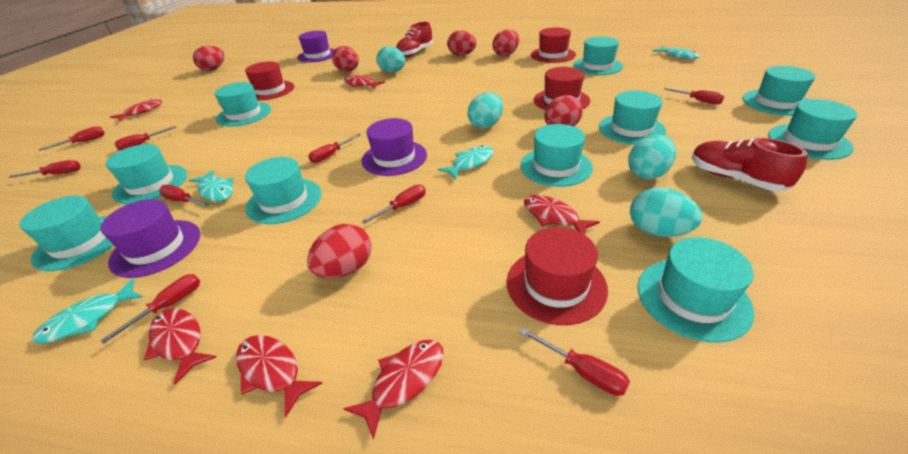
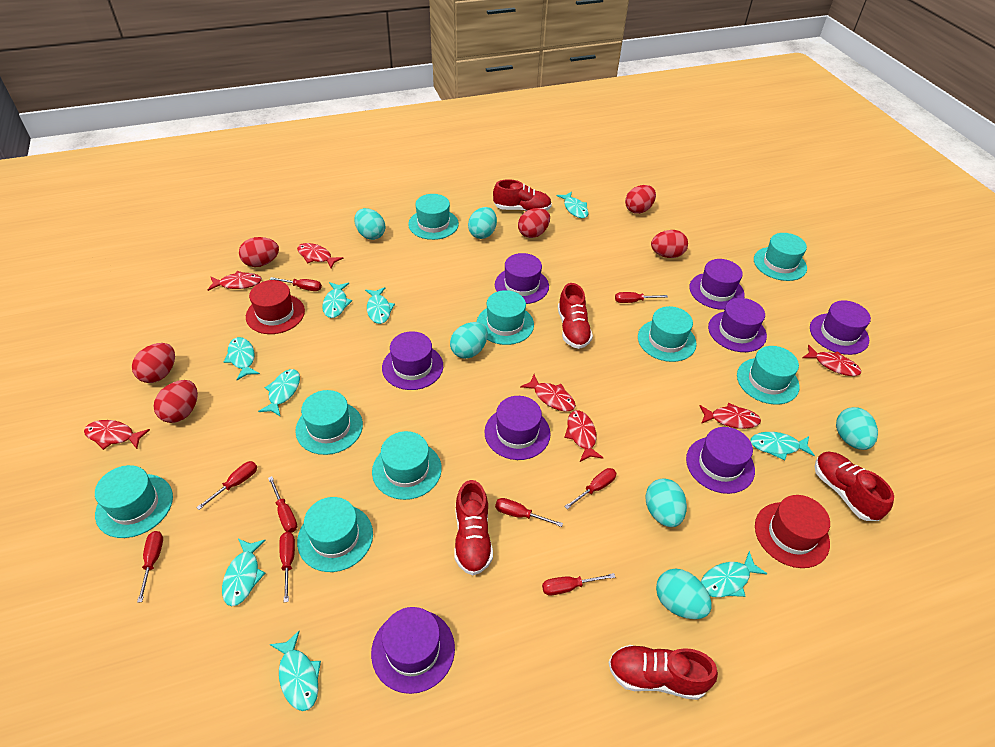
purple hat: [100,199,200,278] [297,31,335,62] [362,118,427,176] = 3 -> [371,607,455,694] [382,331,443,390] [484,396,550,460] [495,253,549,304] [686,427,755,494] [689,259,745,310] [708,298,767,352] [810,300,871,355] = 8
red fish: [110,99,162,122] [144,308,216,384] [236,335,322,417] [343,340,444,440] [344,75,385,89] [524,195,600,234] = 6 -> [84,420,150,450] [208,271,262,291] [297,243,344,268] [520,374,576,412] [564,410,603,462] [699,403,761,429] [802,344,861,376] = 7
red hat: [245,61,294,100] [507,227,608,325] [531,27,576,63] [534,67,590,110] = 4 -> [246,280,305,334] [755,495,830,568] = 2
red shoe: [396,22,433,57] [692,138,807,191] = 2 -> [454,480,493,575] [493,179,552,211] [558,283,593,349] [608,645,718,700] [815,452,894,521] = 5
turquoise egg: [376,46,405,73] [467,92,503,129] [628,134,676,179] [630,188,702,237] = 4 -> [354,208,385,240] [450,322,488,359] [468,207,497,239] [645,479,687,527] [656,569,711,619] [836,407,878,450] = 6
turquoise fish: [32,279,143,343] [189,170,234,202] [438,146,494,180] [652,46,700,59] = 4 -> [222,539,266,606] [224,337,260,380] [258,369,300,417] [270,631,321,711] [322,282,352,318] [365,287,395,324] [556,191,589,218] [701,551,767,597] [750,432,815,460] = 9
turquoise hat: [20,196,114,271] [106,144,187,204] [215,82,271,126] [245,157,321,224] [520,124,593,187] [573,37,623,75] [599,91,666,145] [638,237,754,342] [743,66,816,116] [768,99,857,160] = 10 -> [95,465,173,538] [295,390,363,455] [297,497,373,572] [372,431,442,500] [408,194,459,240] [477,290,534,345] [638,306,697,362] [737,346,800,405] [754,233,807,281] = 9

